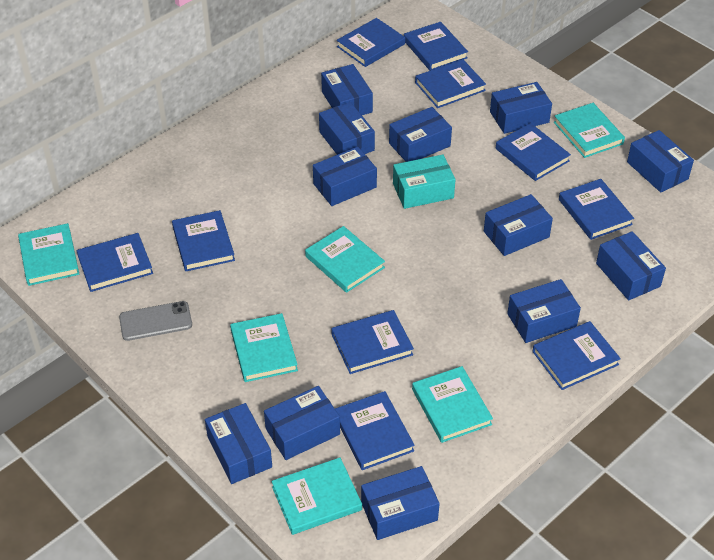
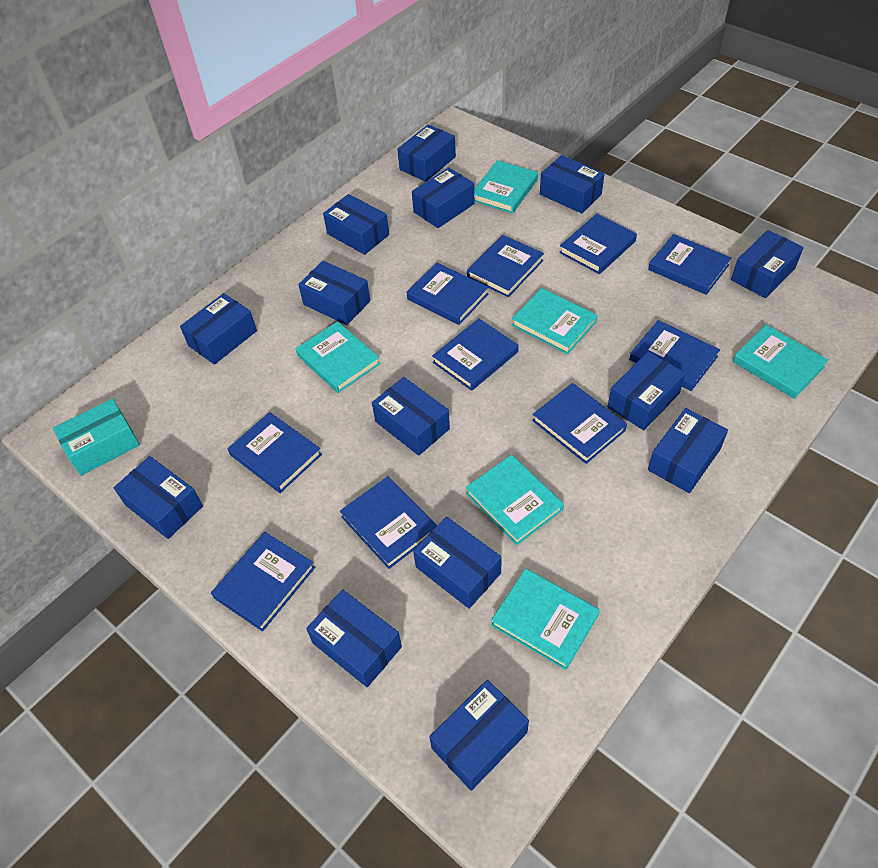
blue box: [205,403,272,484] [264,386,340,460] [313,147,377,206] [319,102,375,155] [321,64,373,115] [361,466,440,540] [389,107,452,162] [484,194,553,256] [490,82,552,134] [507,279,581,343] [596,231,666,300] [627,130,694,193] = 12 -> [113,456,203,539] [180,293,257,365] [298,261,370,325] [306,589,402,687] [323,194,389,255] [372,377,450,456] [397,125,456,182] [412,168,474,228] [413,517,502,609] [429,680,529,791] [540,155,605,214] [607,351,686,430] [648,408,728,493] [731,230,804,298] = 14
grey phone: [119,301,192,341] = 1 -> none = 0

